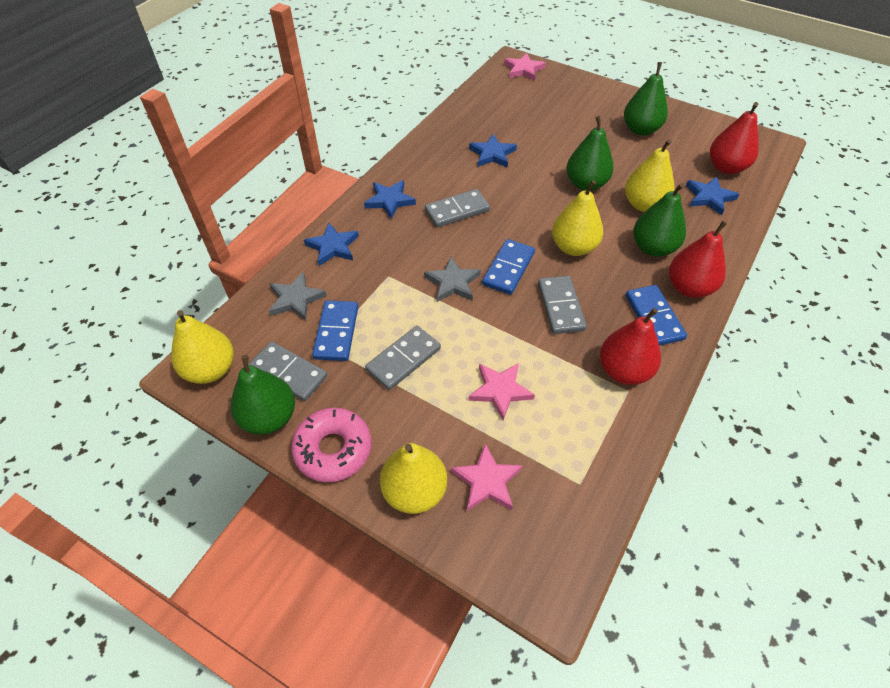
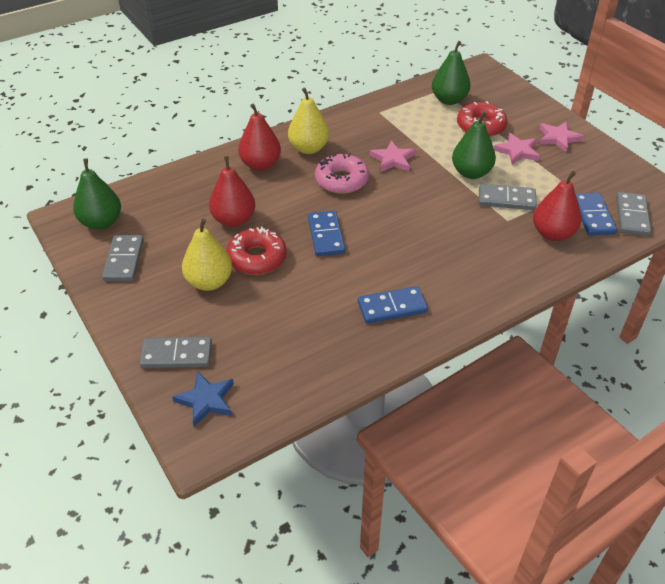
blue star: [304,223,359,266] [364,180,416,219] [469,134,517,168] [686,177,739,215] = 4 -> [172,371,234,427] = 1
green pear: [231,355,295,435] [567,116,614,191] [624,62,668,136] [633,183,686,257] = 4 -> [73,159,121,230] [432,41,471,105] [452,112,496,179] = 3
grey star: [269,272,327,321] [424,256,481,302] = 2 -> none = 0
red donut: none = 0 -> [226,227,287,275] [457,101,508,137] = 2
yellow pear: [171,310,234,384] [380,443,447,514] [552,180,603,256] [625,139,675,212] = 4 -> [182,218,232,291] [288,88,329,154] = 2

